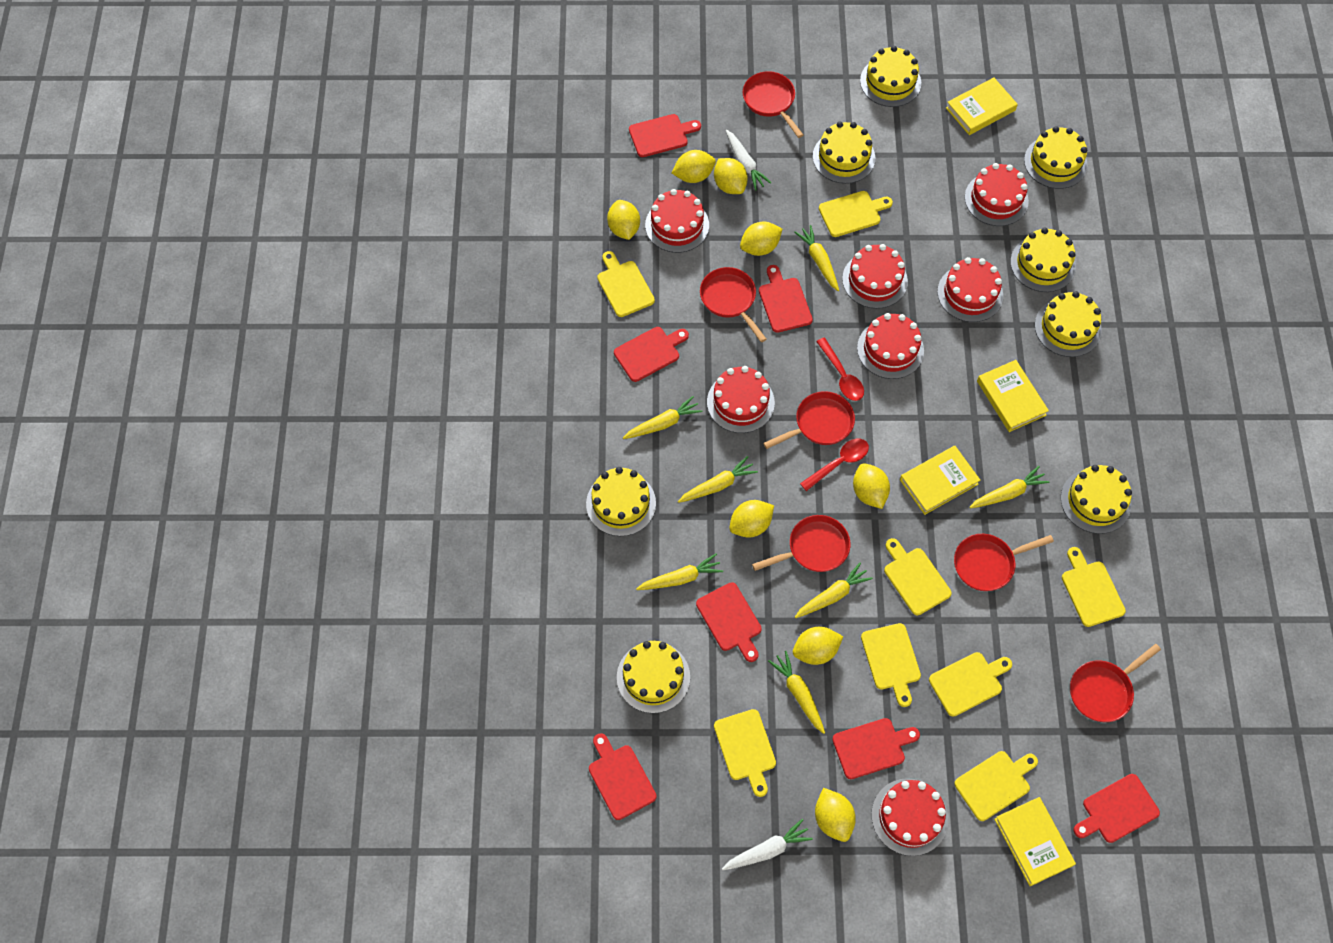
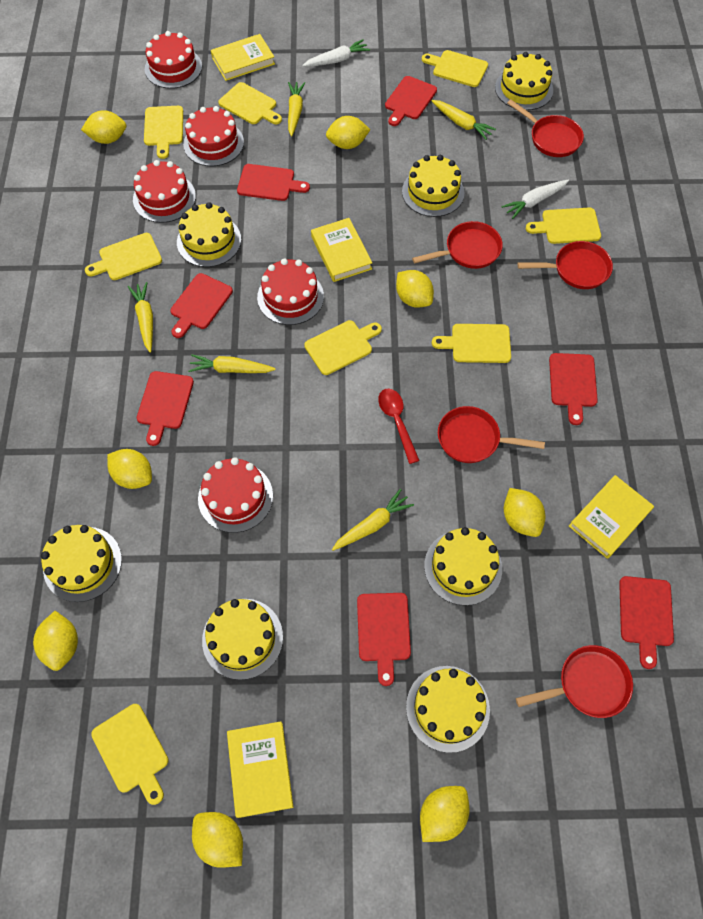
red cake: [645,189,709,253] [707,366,775,433] [842,244,908,309] [857,313,924,379] [872,778,948,856] [937,257,1003,322] [965,163,1029,226] = 7 -> [133,160,196,223] [145,31,202,89] [183,106,244,166] [198,457,273,533] [257,258,324,325] = 5
red pan: [700,267,766,342] [743,71,803,138] [752,515,850,572] [763,391,855,449] [954,534,1054,591] [1070,644,1161,722] = 6 -> [412,221,503,269] [438,406,545,463] [507,99,584,157] [516,645,633,718] [517,241,613,289] = 5
red spoon: [800,439,869,491] [816,337,864,401] = 2 -> [378,389,420,464] = 1
yellow cake: [586,467,656,536] [617,641,690,713] [813,122,875,184] [860,46,921,107] [1010,228,1076,292] [1024,126,1088,189] [1035,291,1102,357] [1061,465,1132,534] = 8 -> [41,525,122,602] [177,202,241,267] [202,599,283,680] [402,155,464,217] [406,666,490,753] [424,527,502,606] [495,52,553,110] = 7
yellow carrot: [623,396,702,439] [636,554,723,590] [678,456,758,503] [768,651,825,734] [794,225,839,291] [795,563,873,618] [969,466,1050,509] = 7 -> [128,282,153,353] [188,354,276,373] [288,82,305,136] [332,489,414,551] [432,100,496,140] = 5

